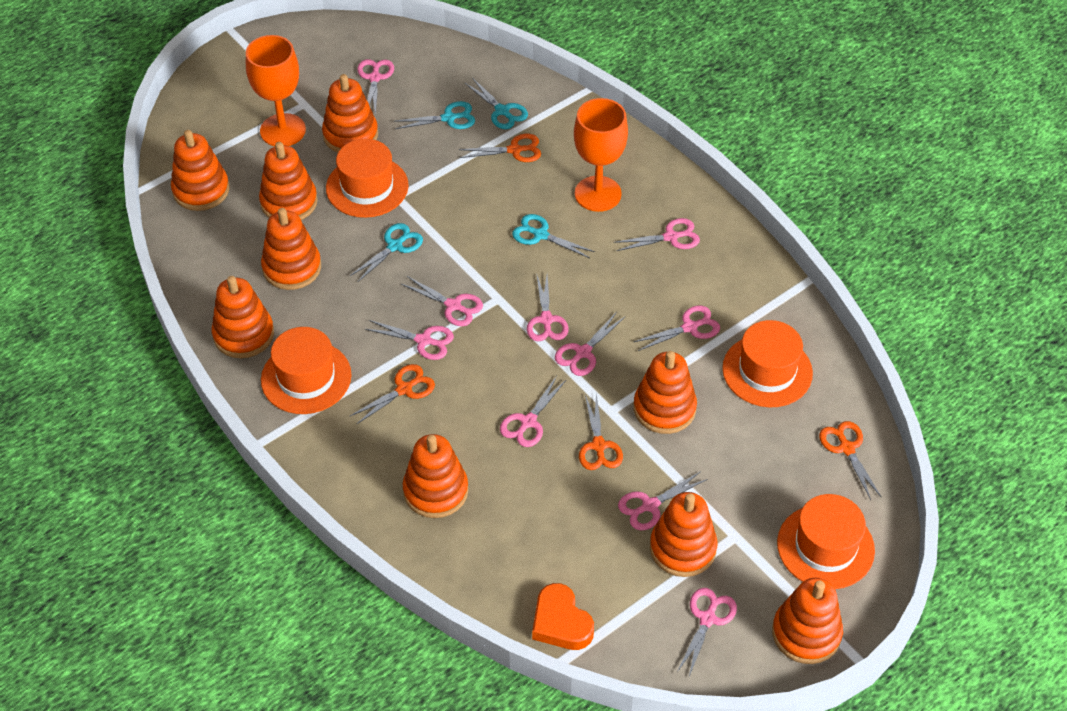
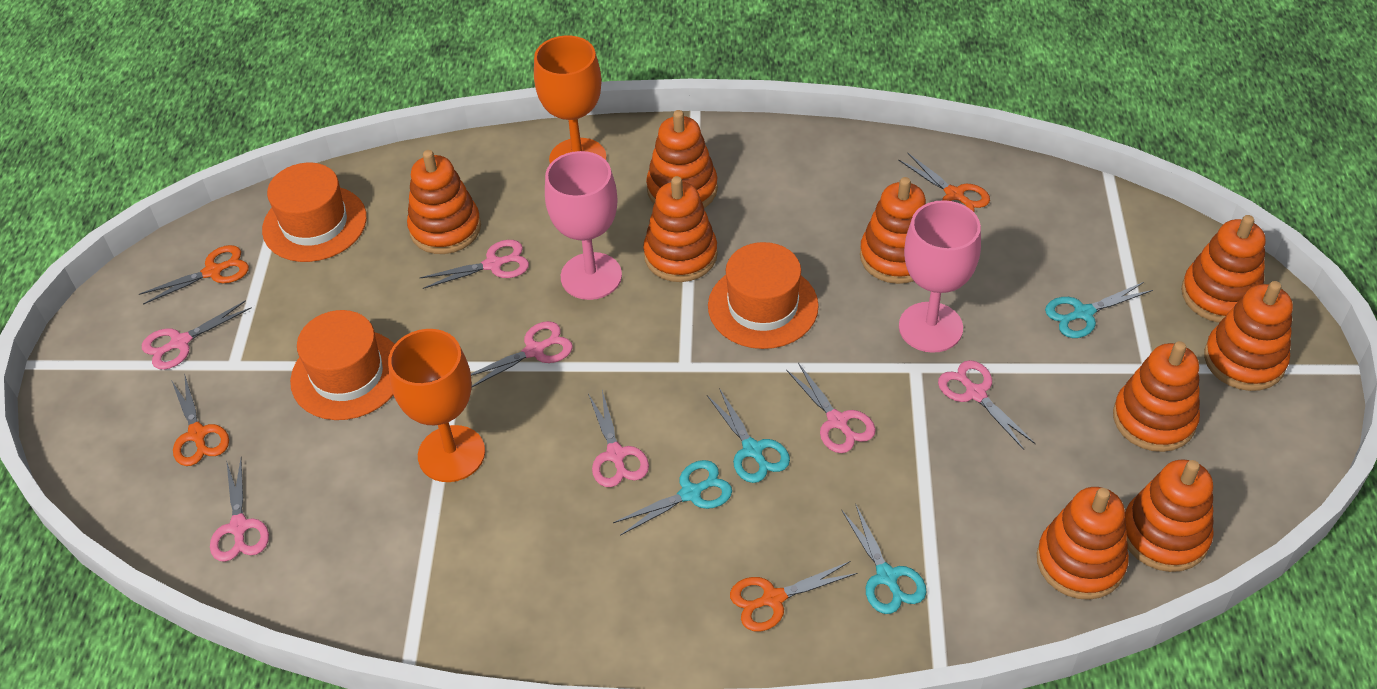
orange hat: [261,327,352,414] [326,139,409,218] [722,320,813,408] [777,494,875,589] = 4 -> [262,163,367,262] [290,310,395,420] [708,242,819,349] = 3
orange heart: [532,583,594,650] = 1 -> none = 0
pink goblet: none = 0 -> [545,151,622,300] [899,200,981,353] = 2
pink scissors: [357,59,394,115] [365,320,454,360] [401,276,483,326] [500,376,567,447] [527,273,569,341] [555,312,625,376] [614,218,700,251] [618,471,708,530] [634,306,720,351] [677,588,737,676] = 10 -> [142,300,252,370] [210,459,269,562] [419,240,529,289] [471,321,573,387] [588,390,649,487] [786,363,876,453] [938,360,1036,450] = 7

